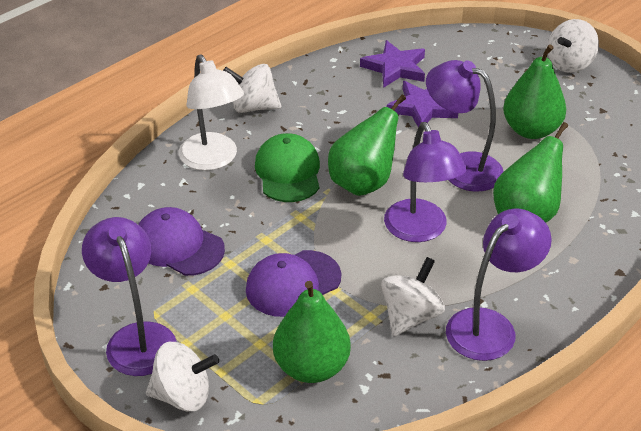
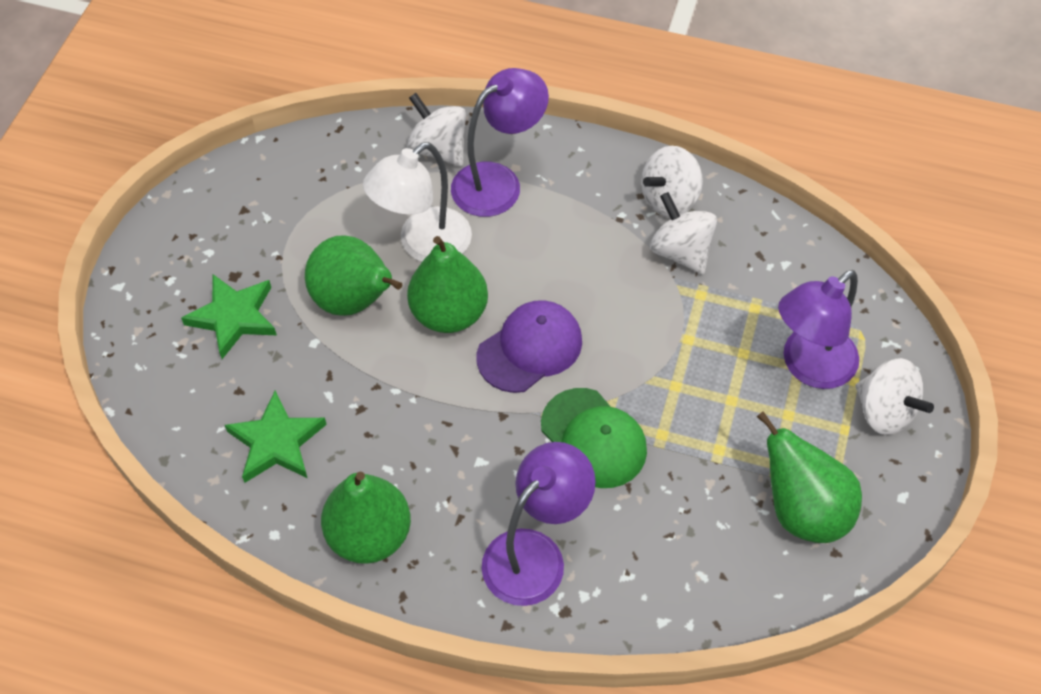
green star: none = 0 -> [181,274,277,359] [225,390,327,483] = 2
purple cap: [138,207,225,276] [246,250,341,317] = 2 -> [477,300,582,393] = 1
purple lamp: [82,217,177,376] [384,122,467,242] [426,60,504,192] [446,209,552,361] = 4 -> [451,68,549,217] [482,442,596,606] [778,270,859,389] = 3
purple star: [360,40,425,88] [387,81,458,127] = 2 -> none = 0

